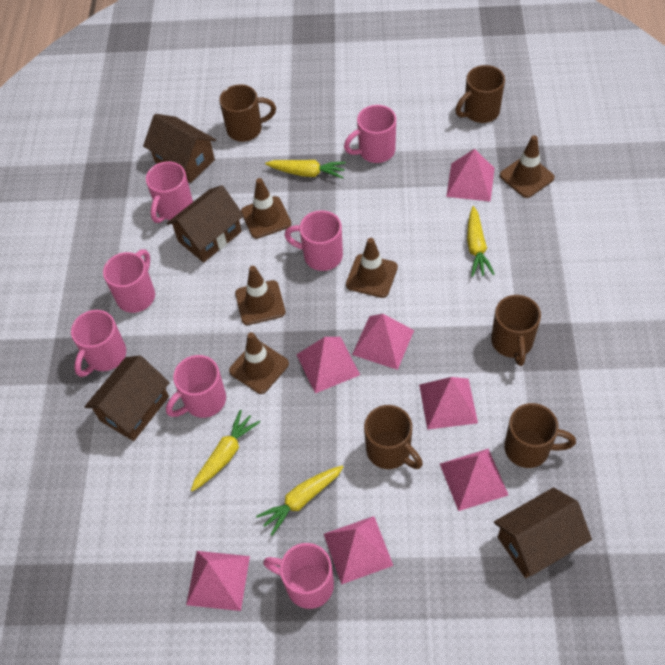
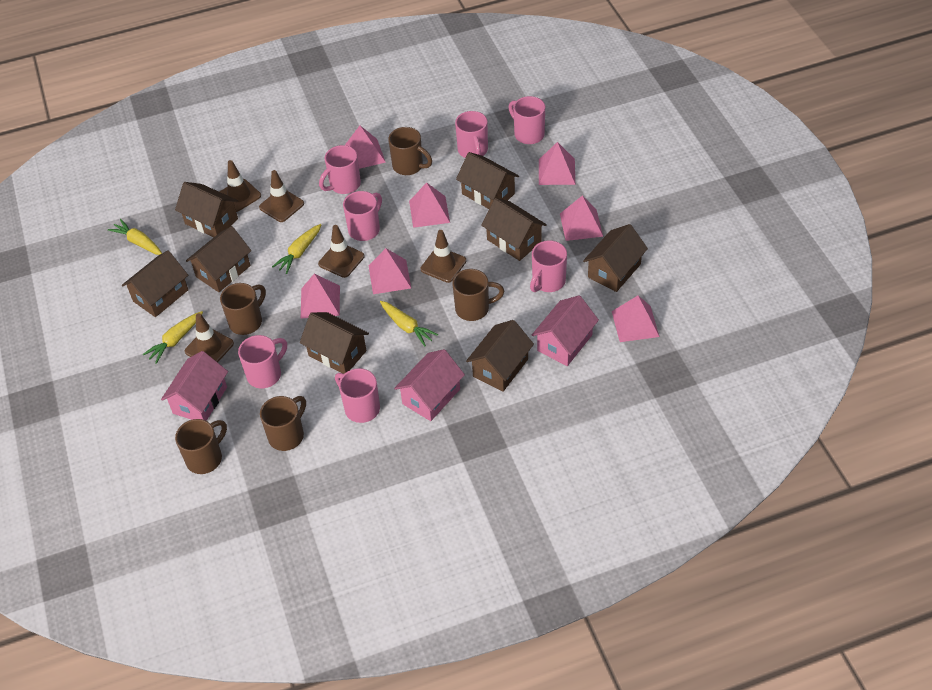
brown house: [84,355,170,441] [143,114,216,183] [167,185,244,263] [494,487,592,578] = 4 -> [122,250,188,317] [175,182,239,237] [186,226,251,292] [300,312,369,374] [456,152,519,209] [466,320,534,392] [481,198,547,261] [583,224,648,292] = 8
pink house: none = 0 -> [161,351,228,421] [394,349,465,421] [532,295,599,366] = 3

